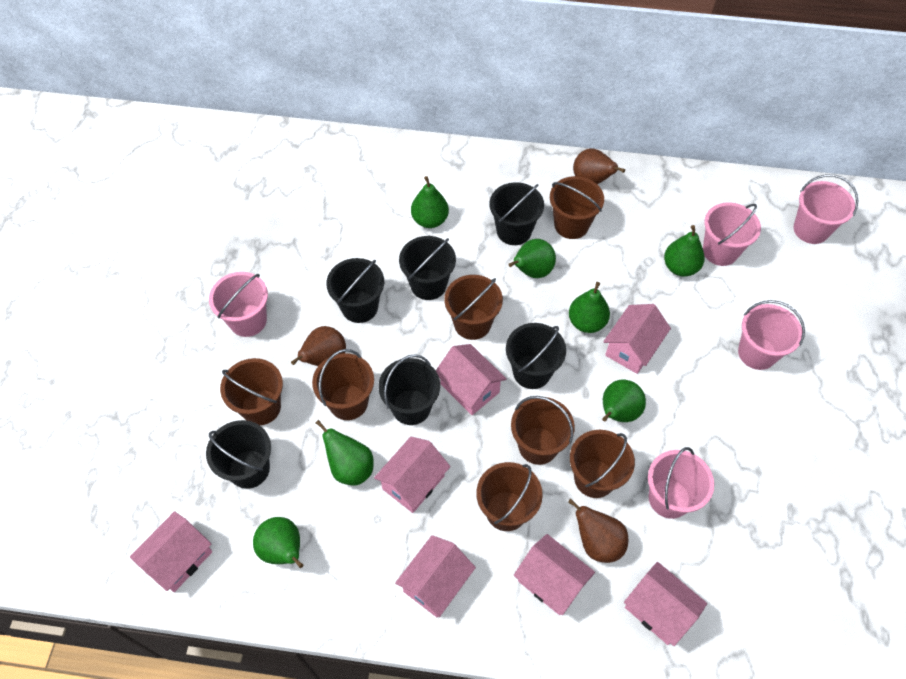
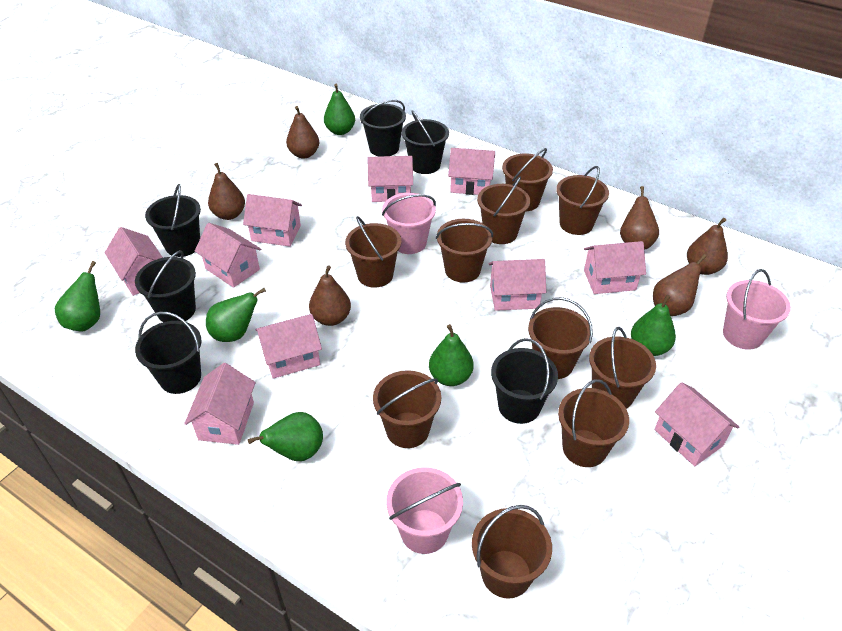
brown bucket: [220,358,283,425] [312,349,374,420] [444,275,503,340] [476,462,543,531] [511,396,575,465] [550,176,604,239] [570,430,635,498] = 7 -> [345,216,401,288] [373,370,441,448] [436,219,493,283] [472,505,552,599] [477,177,530,244] [502,148,553,211] [528,297,593,379] [556,166,609,235] [558,379,629,467] [589,327,656,409] = 10
brown pear: [291,326,346,366] [568,499,628,563] [573,148,625,184] = 3 -> [208,163,245,220] [286,106,319,159] [309,266,351,326] [620,186,659,250] [653,254,707,316] [687,218,728,275] = 6
green pear: [253,517,303,568] [316,420,374,486] [411,176,449,228] [508,239,556,278] [569,282,610,333] [602,380,646,422] [664,225,705,276] = 7 -> [55,261,100,332] [206,288,266,342] [248,412,323,461] [324,84,355,135] [429,324,473,386] [631,295,676,356] = 6
pink bucket: [209,272,268,337] [648,447,714,519] [703,202,761,266] [738,300,805,370] [793,174,858,244] = 5 -> [382,193,436,254] [386,467,463,554] [723,269,791,350] = 3
pink house: [130,511,212,592] [374,437,450,513] [395,535,476,617] [436,344,507,415] [514,534,595,615] [603,304,671,374] [624,562,707,646] = 7 -> [105,227,163,296] [184,363,256,445] [195,223,261,288] [243,194,302,247] [255,314,322,379] [367,156,413,202] [448,148,495,195] [489,259,546,311] [584,241,646,294] [655,382,739,466] = 10

